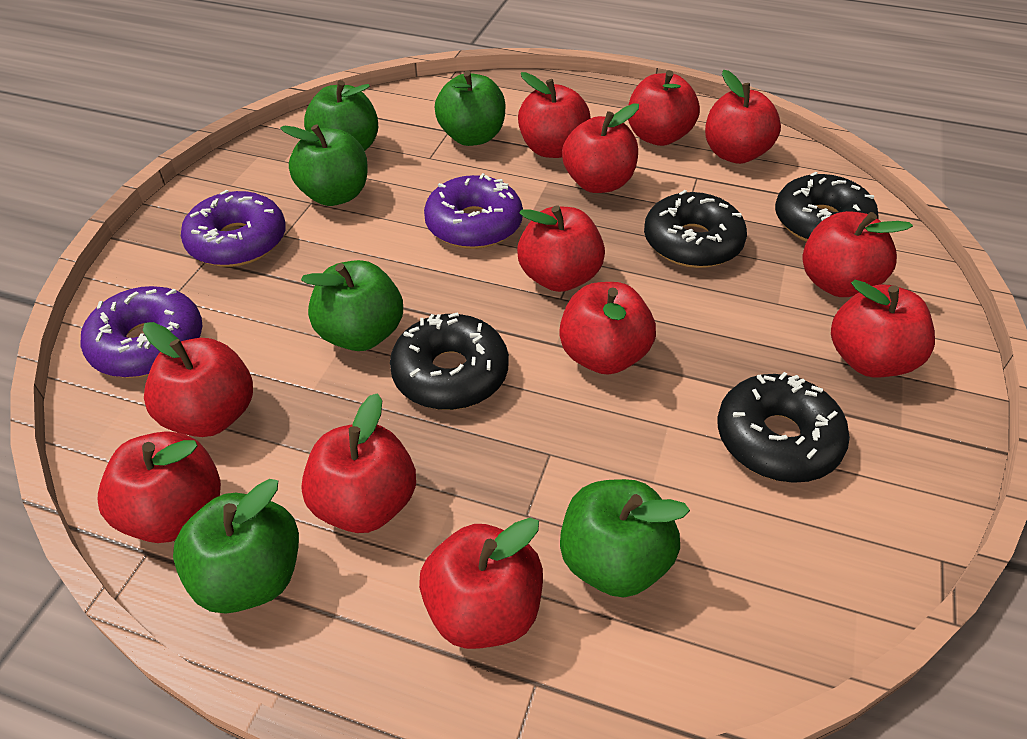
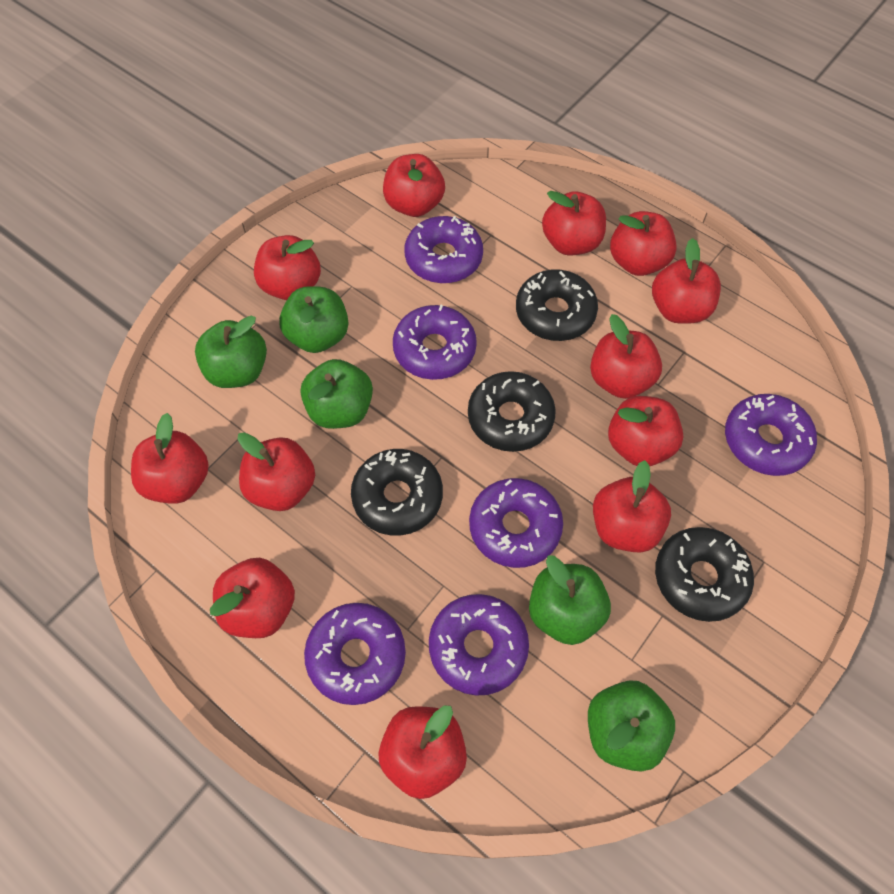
green apple: [173,479,299,614] [280,124,368,206] [301,260,403,351] [304,80,378,151] [435,71,506,146] [560,479,690,597] = 6 -> [195,316,267,388] [279,286,348,353] [301,359,373,429] [529,556,611,645] [588,680,675,772] = 5
purple donut: [80,286,203,378] [181,189,286,267] [424,173,523,249] = 3 -> [304,603,406,705] [393,304,477,380] [405,216,483,283] [429,594,529,696] [469,478,563,568] [725,394,817,476] = 6

